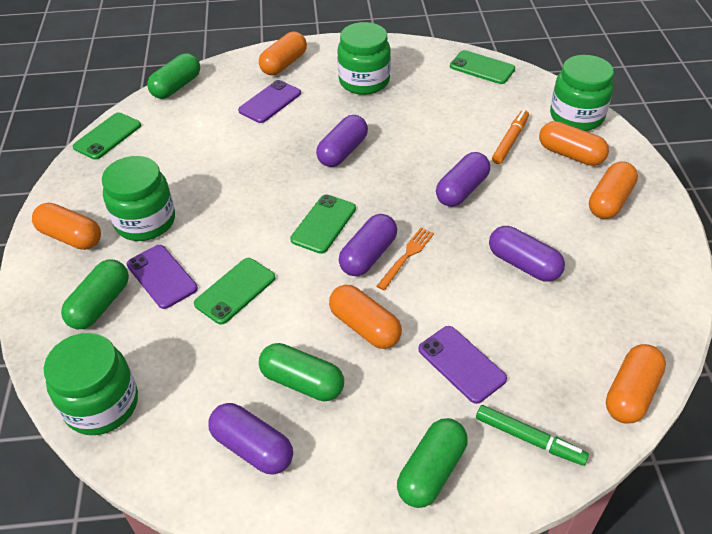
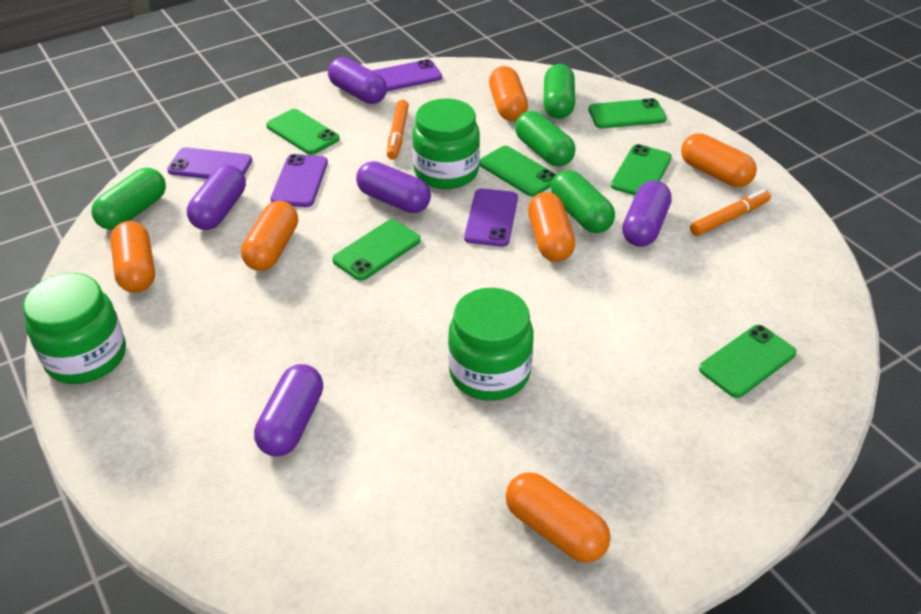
green jar: [44,333,138,435] [102,156,175,241] [337,22,391,95] [550,55,614,131] = 4 -> [23,273,126,384] [412,99,480,189] [448,288,534,401] = 3
green marker: [476,405,589,466] = 1 -> none = 0
green phone: [73,112,141,160] [194,258,276,324] [290,194,356,254] [450,50,515,84] = 4 -> [266,109,340,155] [332,219,421,281] [479,146,557,197] [588,98,667,129] [611,144,672,195] [699,325,796,398] = 6
orange fork: [377,228,434,290] = 1 -> none = 0
orange marker: [492,110,529,164] = 1 -> [387,100,409,160] [690,189,771,236] = 2
purple phone: [127,245,198,309] [238,80,301,123] [418,326,507,404] = 3 -> [167,147,252,179] [270,154,328,207] [372,59,442,91] [464,189,518,247] = 4

